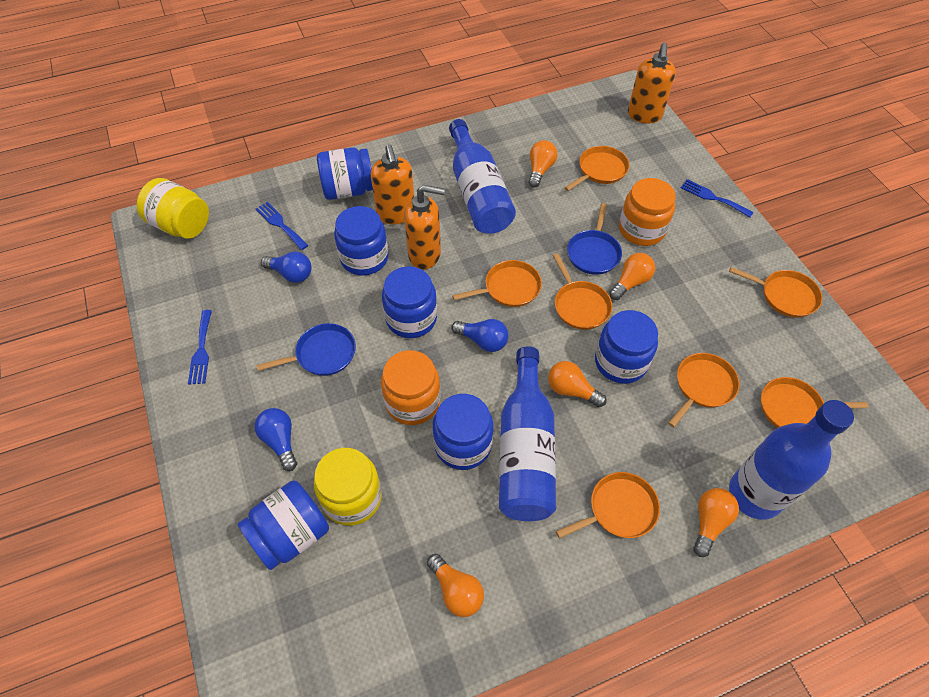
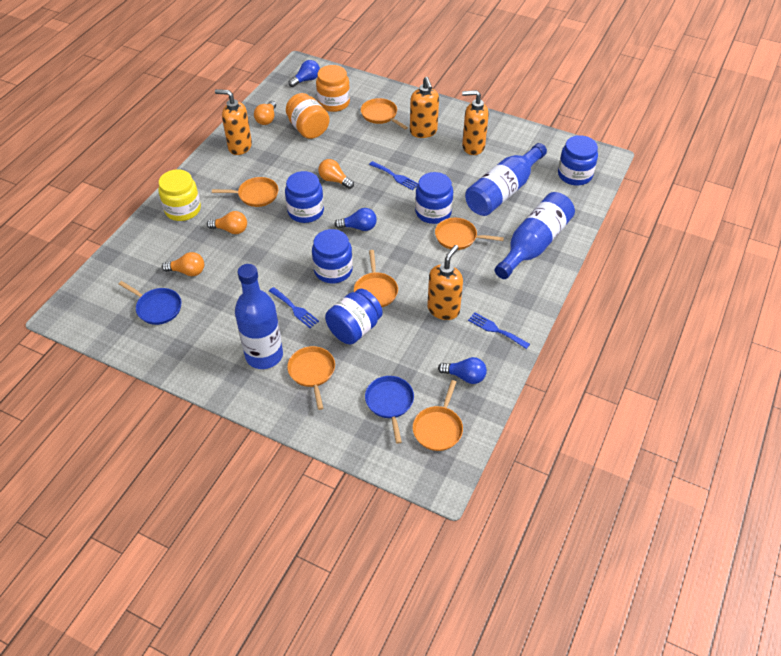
blue jar: [238,480,329,570] [317,147,373,200] [334,206,389,276] [382,266,437,338] [433,394,493,470] [595,310,658,384] = 6 -> [285,171,324,223] [312,229,353,283] [325,289,383,344] [415,172,453,224] [558,135,598,186] = 5
orange light bulb: [427,554,484,617] [529,140,557,188] [548,361,607,407] [609,253,655,300] [693,488,739,557] = 5 -> [162,252,204,276] [207,211,247,234] [254,101,276,125] [318,159,354,189] = 4
orange pan: [452,260,542,307] [553,253,612,330] [556,472,660,539] [564,146,630,191] [668,353,740,427] [729,267,823,318] [761,377,868,428] = 7 -> [212,177,279,207] [287,346,335,410] [354,250,398,307] [361,98,408,130] [413,380,463,451] [435,218,504,250] = 6
orange soap dispenser: [371,144,414,224] [404,185,445,269] [628,43,676,123] = 3 -> [215,89,252,155] [410,77,439,138] [427,245,463,320] [462,90,489,155] = 4
yellow jar: [137,178,209,239] [314,448,382,526] = 2 -> [158,169,201,221] = 1

